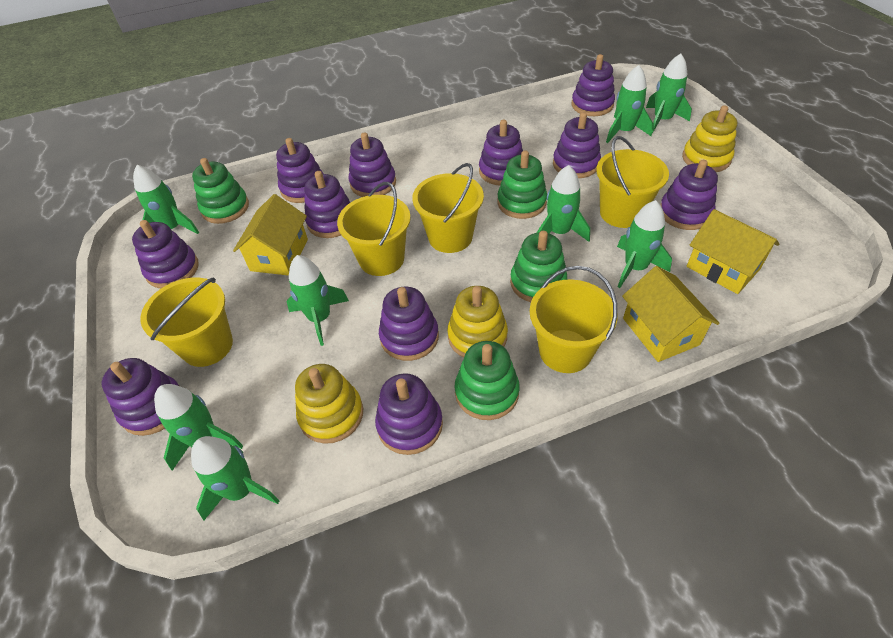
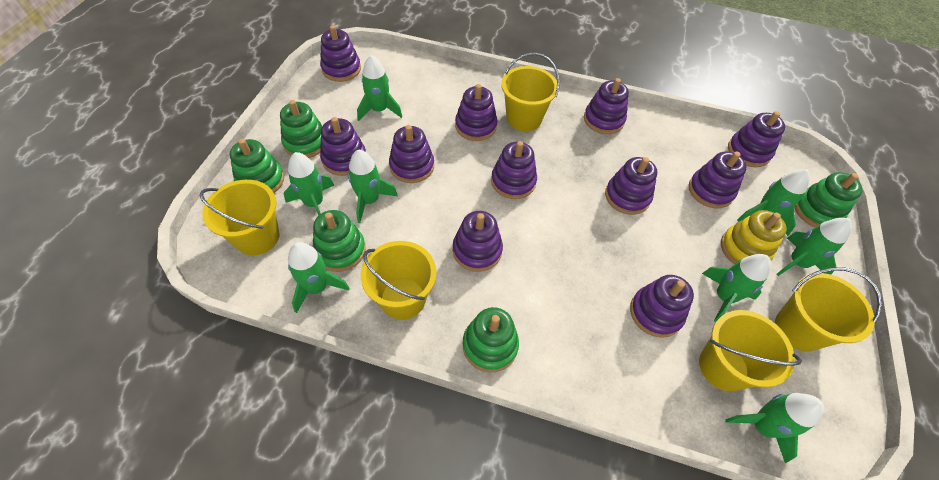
green stacking toy: [192,158,249,224] [454,341,520,420] [497,150,547,219] [510,231,567,302] = 4 -> [230,139,284,193] [280,100,322,158] [313,210,366,272] [463,307,519,372] [794,172,863,227] = 5
yellow house: [233,194,308,276] [622,266,720,362] [687,209,779,294] = 3 -> none = 0
yellow stacking toy: [295,364,363,444] [447,286,508,357] [682,105,737,172] = 3 -> [721,210,787,264] = 1

